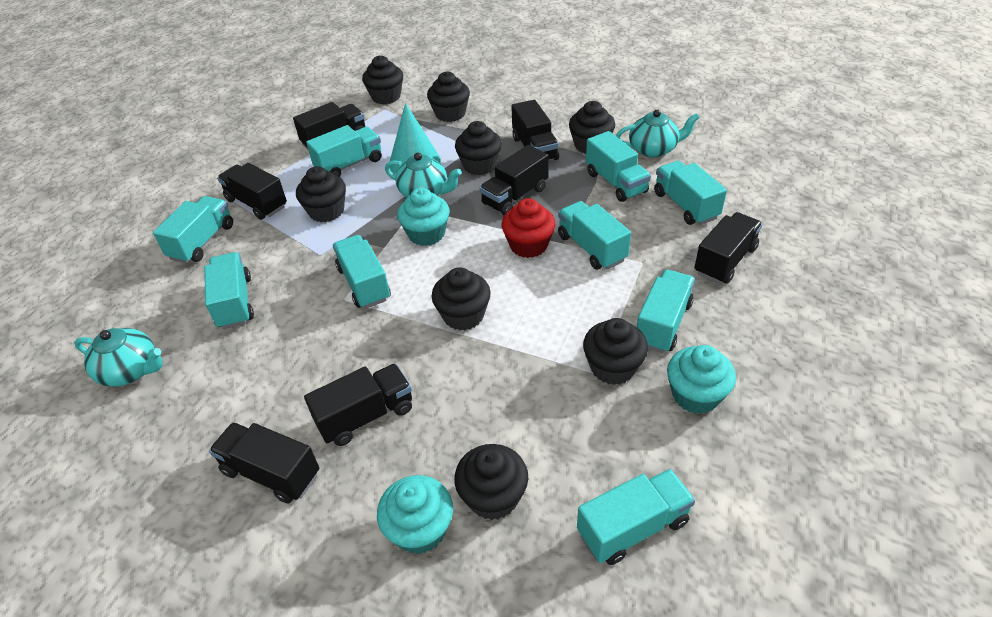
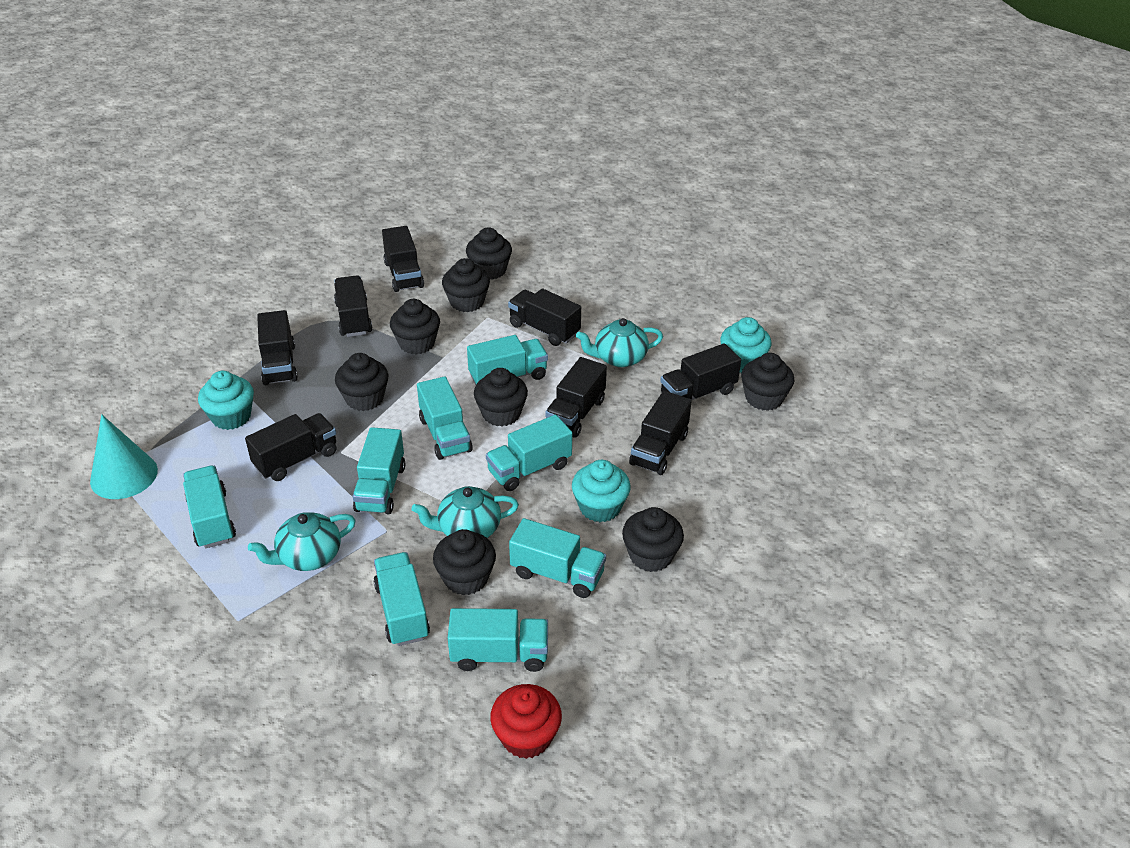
black truck: [209,422,319,503] [217,163,287,220] [293,102,365,151] [304,363,412,446] [480,145,549,215] [511,100,559,161] [694,212,763,284] = 7 -> [245,413,337,481] [257,310,298,385] [334,275,373,337] [382,226,424,292] [508,288,581,346] [545,357,607,438] [629,391,692,475] [660,343,741,400] = 8
turquoise truck: [153,196,233,263] [204,252,254,329] [306,125,382,177] [333,235,391,308] [558,201,631,270] [577,469,695,565] [586,131,651,202] [637,269,695,353] [654,161,727,225] = 9 -> [183,465,236,548] [353,427,405,514] [374,552,430,646] [417,376,473,460] [448,608,548,672] [467,335,548,385] [486,415,572,491] [509,518,606,598] = 8

